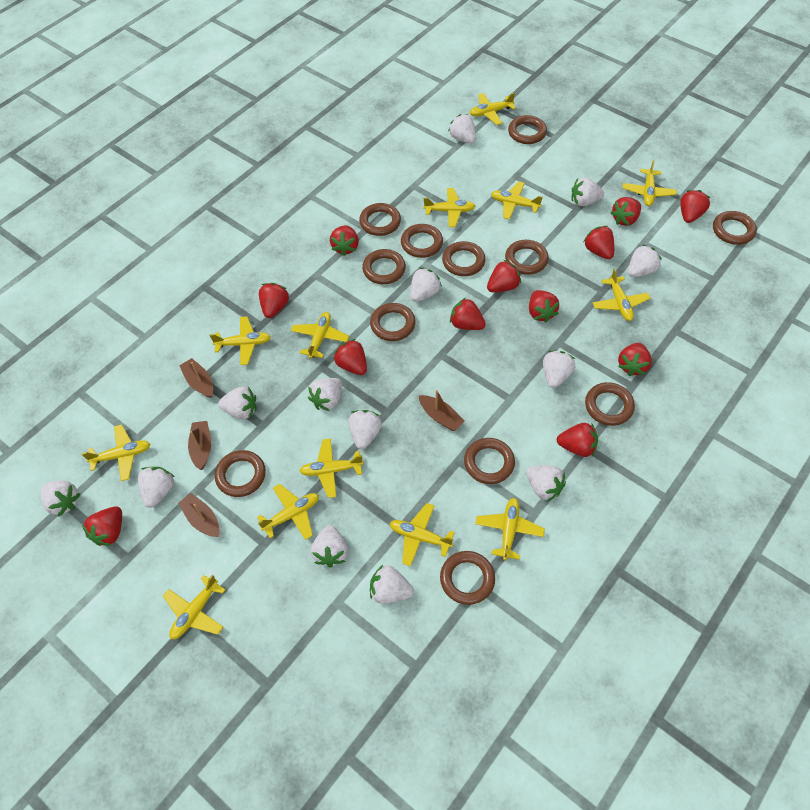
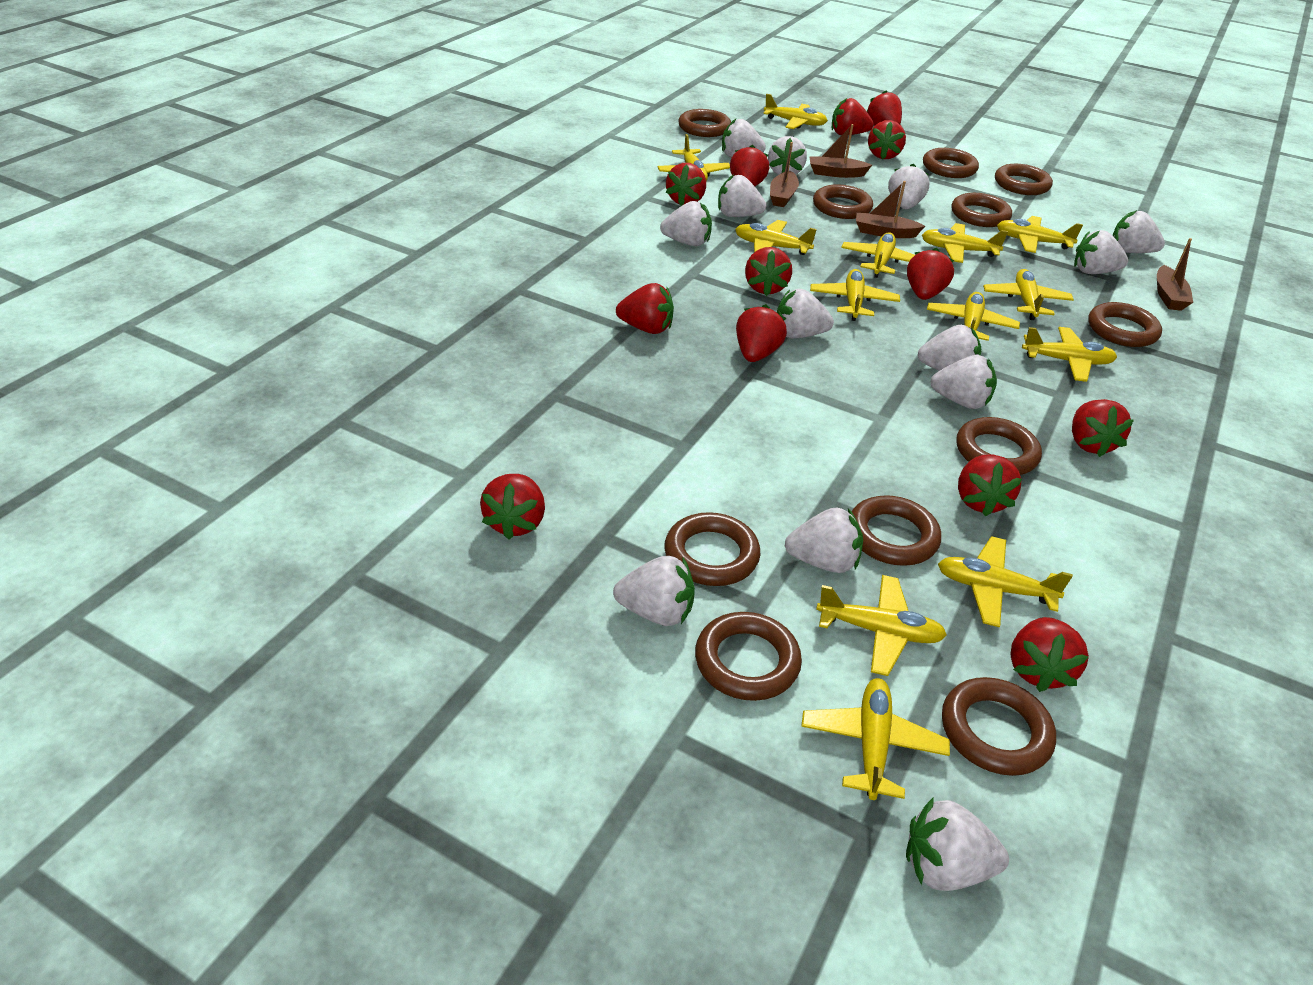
brown ring: [215,450,266,497] [359,203,401,236] [362,249,406,284] [370,303,416,341] [401,224,443,258] [440,551,495,605] [442,241,486,276] [464,438,515,484] [505,240,549,275] [508,115,547,144] [585,382,635,426] [713,211,757,245] = 12 -> [664,512,760,586] [678,109,731,137] [695,612,802,701] [813,184,873,219] [852,495,941,566] [923,148,979,178] [942,677,1056,776] [952,193,1012,227] [957,417,1042,475] [995,164,1053,195] [1088,302,1162,347] = 11
red strawberry: [82,506,122,546] [259,283,289,318] [330,225,359,256] [333,339,367,375] [450,298,486,330] [487,260,521,292] [529,290,559,322] [557,423,598,457] [583,226,614,259] [610,197,641,226] [618,343,652,376] [680,190,711,223] = 12 -> [480,474,545,540] [616,283,674,334] [666,163,706,206] [730,145,769,186] [736,304,787,362] [745,247,792,296] [832,98,874,135] [867,90,902,126] [868,120,906,160] [907,248,954,300] [958,454,1022,517] [1010,617,1089,692] [1072,399,1134,457] = 13

